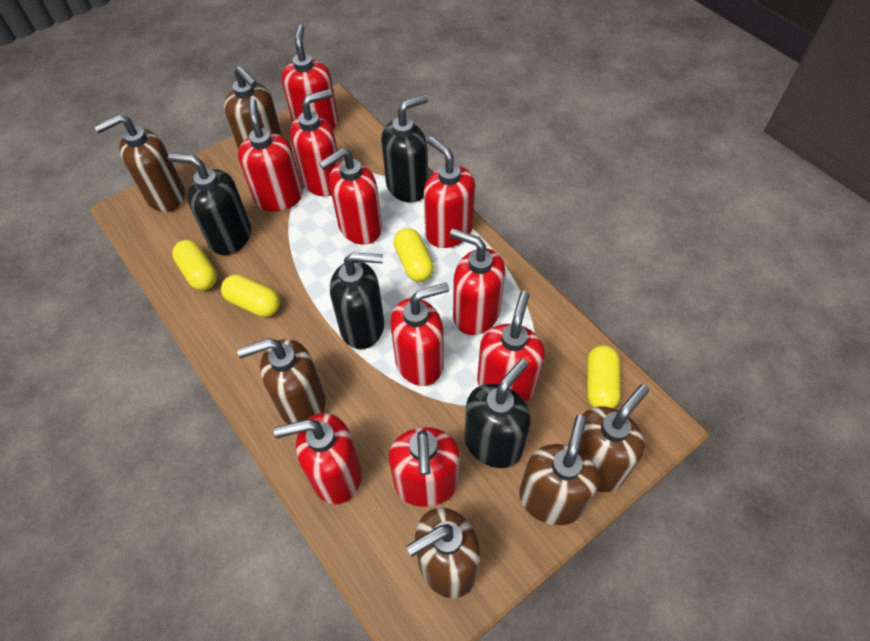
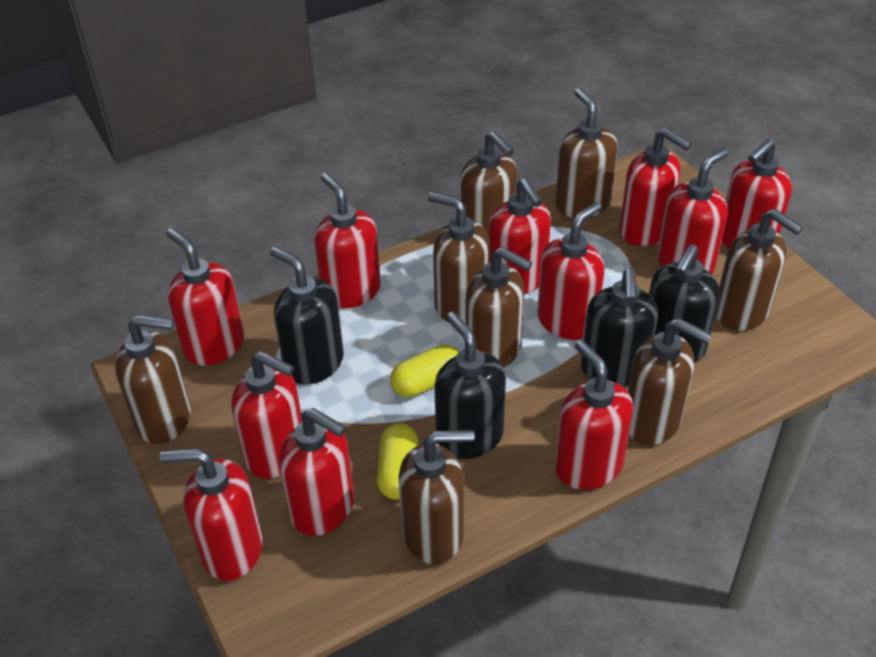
brown soap dispenser: [94,114,185,212] [224,66,283,150] [237,338,325,424] [406,508,480,598] [519,415,599,525] [568,384,649,492] = 6 -> [115,315,191,444] [399,430,475,564] [428,192,489,322] [460,131,517,234] [466,247,532,367] [555,88,618,218] [628,318,713,445] [715,209,803,331] = 8
red soap dispenser: [238,99,303,211] [274,413,362,504] [282,25,338,130] [290,89,340,196] [319,148,382,245] [389,427,460,507] [390,283,449,386] [424,136,475,248] [450,229,505,335] [477,291,545,401] = 10 -> [159,448,263,581] [166,228,244,366] [232,351,302,479] [279,408,354,536] [314,173,381,308] [488,178,551,294] [537,202,604,340] [555,340,633,490] [619,127,692,246] [657,148,729,274] [722,139,792,248] = 11
yellow capsule: [172,240,217,290] [221,275,280,317] [394,228,434,282] [587,345,621,408] = 4 -> [377,423,419,500] [390,344,459,397] = 2

